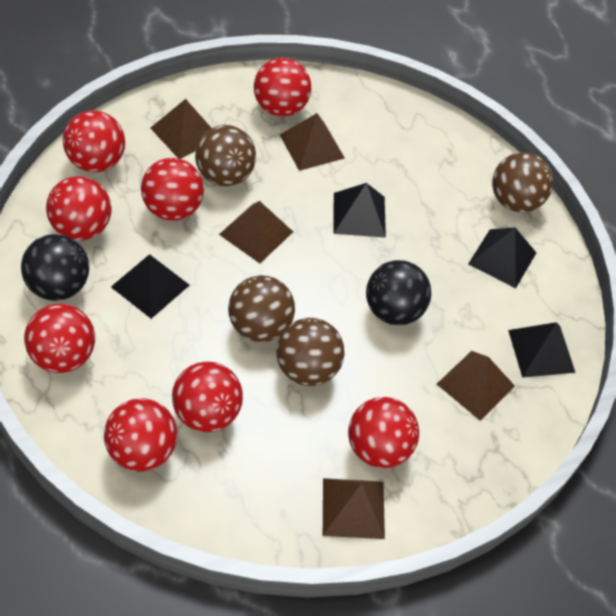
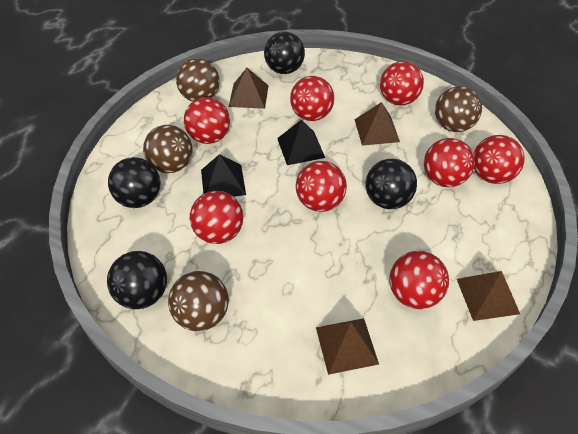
black ball: [21,234,89,301] [366,260,431,325] = 2 -> [107,251,167,309] [108,157,161,208] [264,32,305,74] [366,159,417,209] = 4
black pyramid: [111,254,190,319] [334,183,386,238] [468,227,536,288] [508,322,576,378] = 4 -> [201,154,246,197] [277,120,325,165] = 2
brown pyramid: [150,99,211,159] [219,201,293,263] [280,113,345,171] [323,478,385,539] [437,351,515,421] = 5 -> [229,68,269,109] [316,318,379,375] [354,102,400,146] [457,271,520,321] = 4

